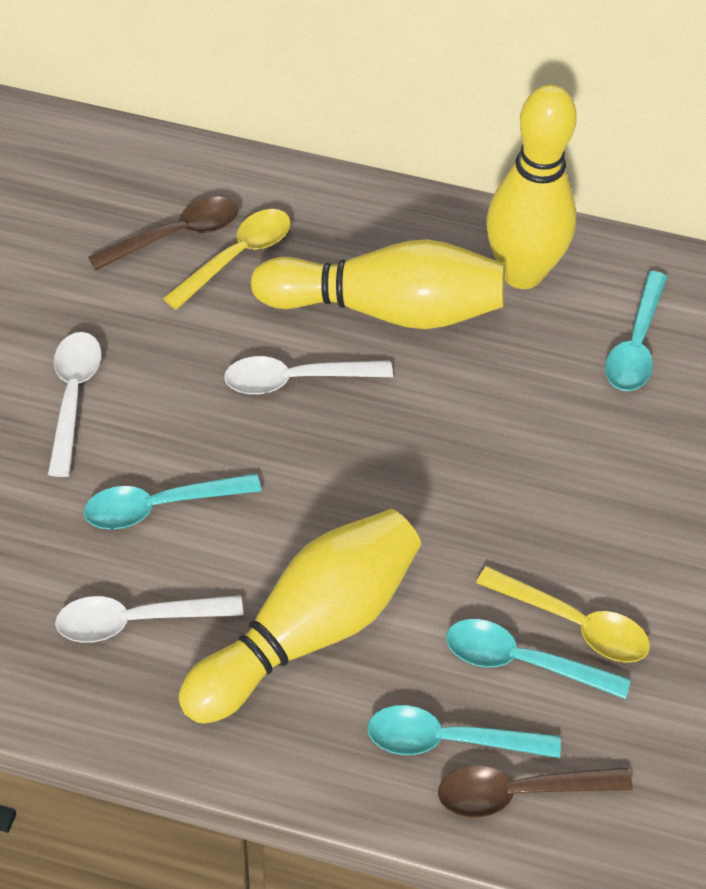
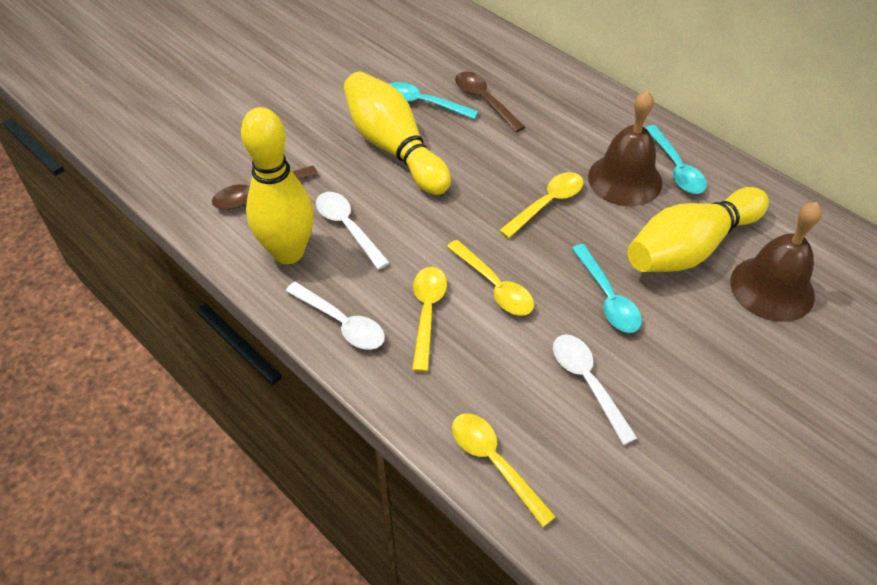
brown bell: none = 0 -> [588,90,663,206] [730,202,822,322] = 2
turquoise spoon: [84,473,261,529] [367,705,561,758] [446,619,631,699] [605,271,668,391] = 4 -> [389,82,479,119] [572,244,642,333] [645,125,707,194] = 3
yellow spoon: [163,209,291,310] [476,566,650,663] = 2 -> [412,267,447,372] [447,240,534,316] [452,413,556,527] [499,172,584,239] = 4

